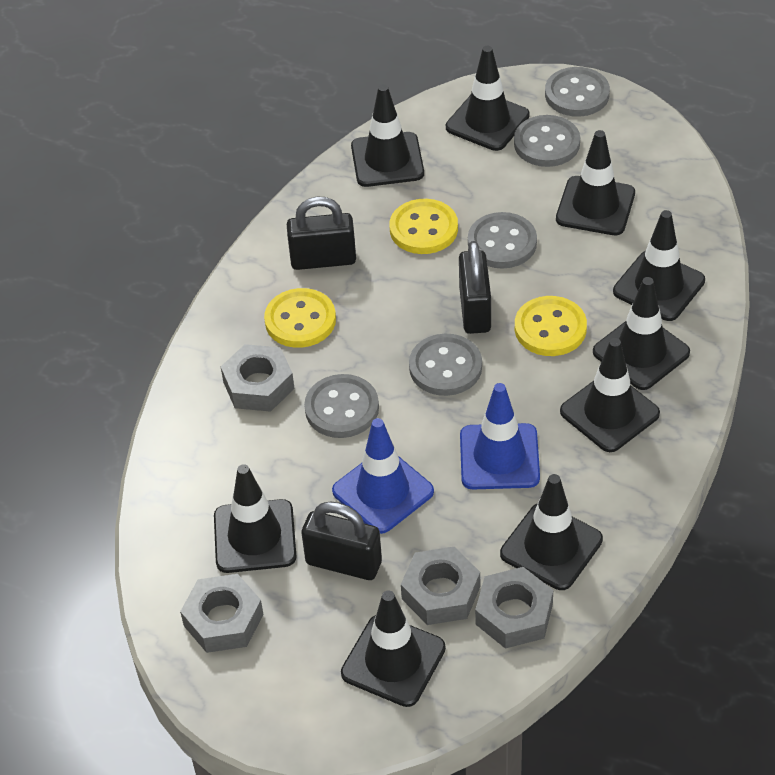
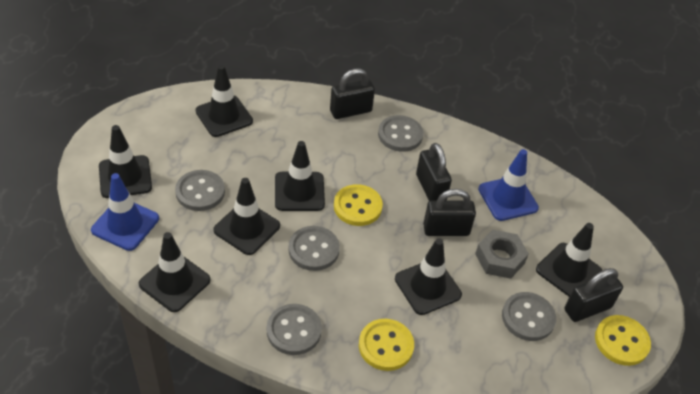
black padlock: [287,197,356,270] [301,501,382,580] [459,241,491,334] = 3 -> [330,69,375,119] [416,143,452,201] [423,189,476,236] [564,268,623,322] = 4
black traffic cone: [214,464,297,573] [341,590,446,707] [351,84,424,187] [446,46,530,151] [500,474,603,590] [556,130,635,235] [560,338,660,452] [593,277,690,390] [613,210,705,321] = 9 -> [99,125,152,198] [139,232,211,312] [196,65,253,137] [213,178,280,255] [275,141,325,211] [395,238,462,315] [536,223,602,297] = 7
grey nut: [180,574,264,653] [221,344,295,412] [401,547,480,625] [475,567,553,649] = 4 -> [475,230,529,279] = 1

